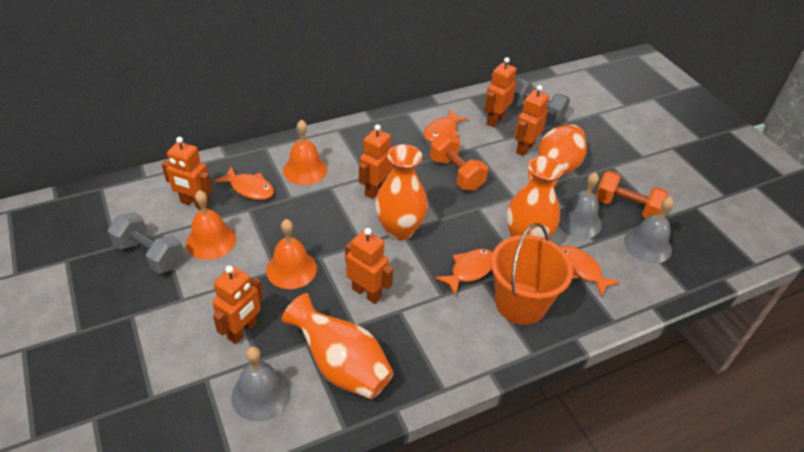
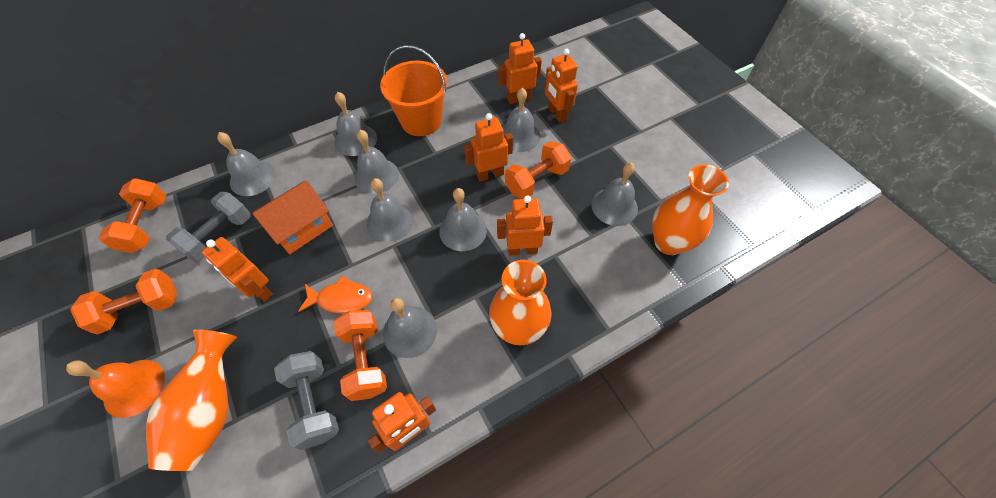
grey bell: [231,346,291,422] [558,172,602,238] [624,197,674,263] = 3 -> [217,132,276,196] [335,92,377,156] [354,130,399,194] [367,178,414,242] [383,298,437,358] [439,188,487,251] [503,88,540,152] [592,162,638,226] = 8
orange bell: [186,190,236,260] [266,219,317,289] [283,119,327,185] = 3 -> [66,360,165,418] = 1
orange dumbbell: [430,133,488,191] [596,170,668,218] = 2 -> [70,269,178,335] [98,178,167,253] [333,310,387,401] [505,141,571,199] = 4
orange fish: [214,167,274,200] [424,110,468,142] [435,249,493,296] [560,246,620,297] = 4 -> [298,276,373,314] = 1
orange house: none = 0 -> [252,180,333,254] = 1
orange vase: [282,293,394,399] [375,144,428,240] [506,156,564,239] [528,124,587,186] = 4 -> [146,329,237,471] [489,260,552,345] [652,164,729,255] = 3

